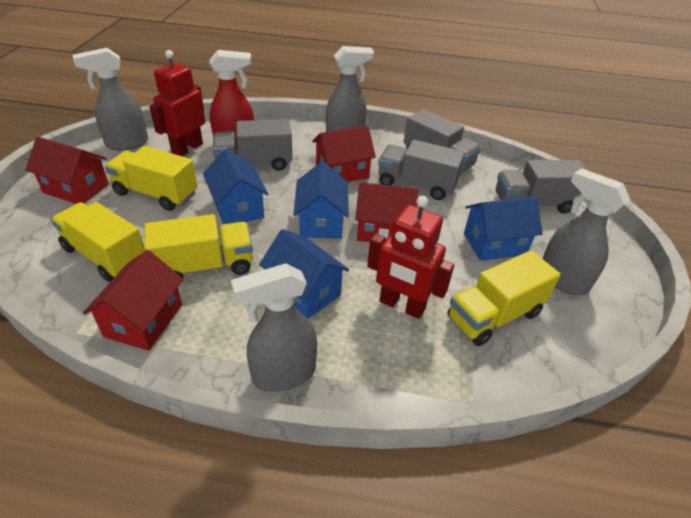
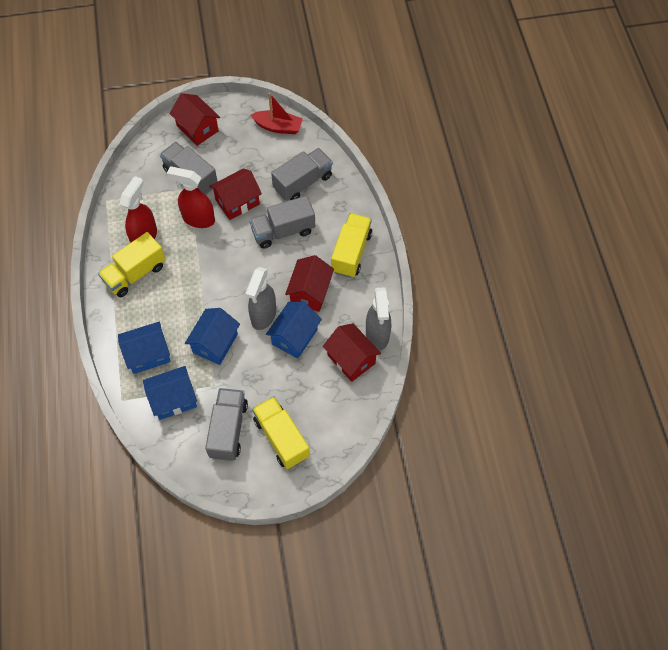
grey spray bottle: [73,48,148,150] [231,263,317,392] [326,46,374,132] [542,168,630,295] = 4 -> [246,267,276,330] [366,287,391,350] = 2
red boat: none = 0 -> [251,93,303,134] = 1
red robot: [149,50,205,156] [367,196,454,319] = 2 -> none = 0
red spray bottle: [210,50,254,150] = 1 -> [120,176,157,243] [167,167,215,228] = 2
yellow truck: [51,202,145,282] [105,146,197,211] [144,214,253,278] [447,250,561,346] = 4 -> [98,232,166,297] [252,396,310,469] [331,213,372,278] = 3

